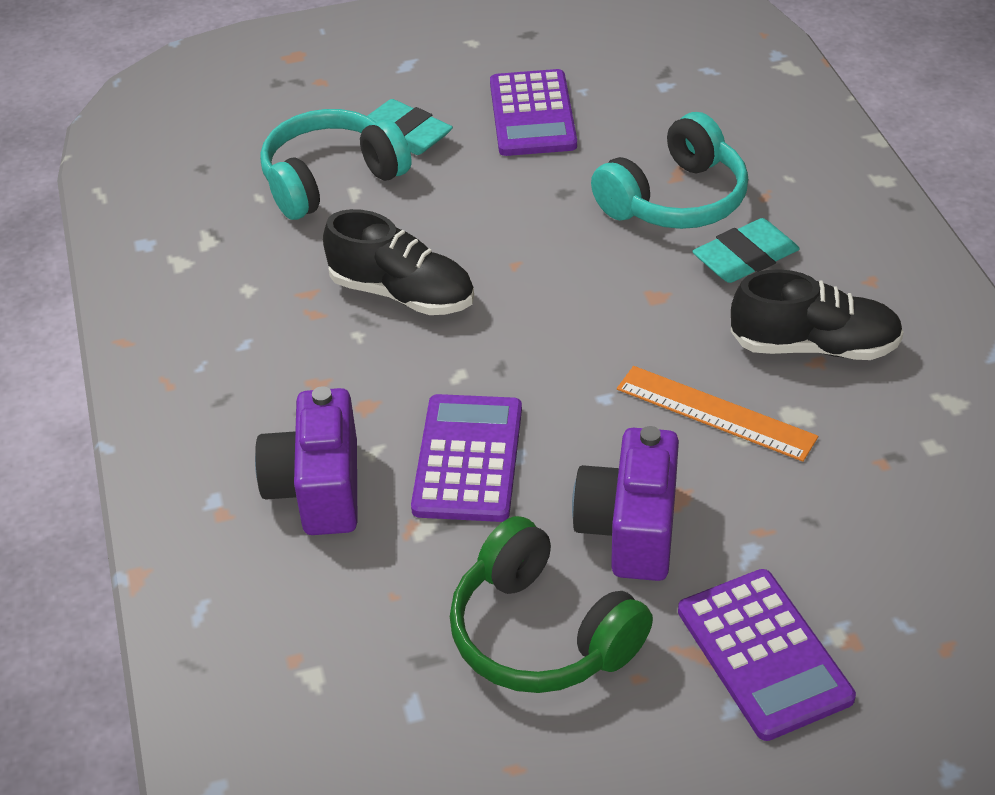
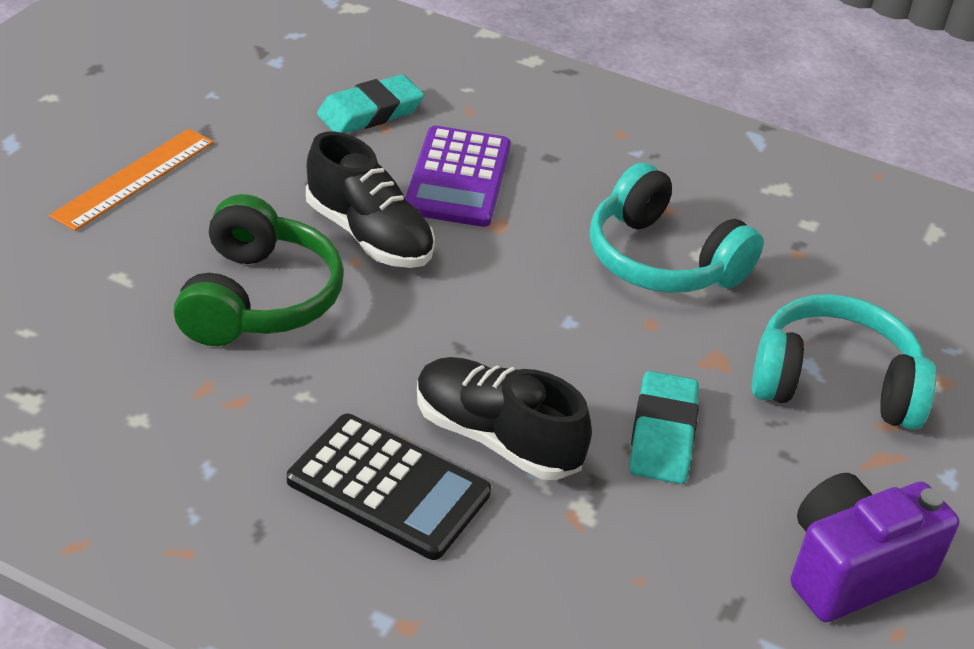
black calculator: none = 0 -> [287,414,491,560] = 1
purple calculator: [411,394,522,522] [490,69,577,156] [678,569,856,741] = 3 -> [405,126,511,227] = 1
purple camera: [255,386,357,535] [572,426,679,581] = 2 -> [790,473,960,622] = 1

